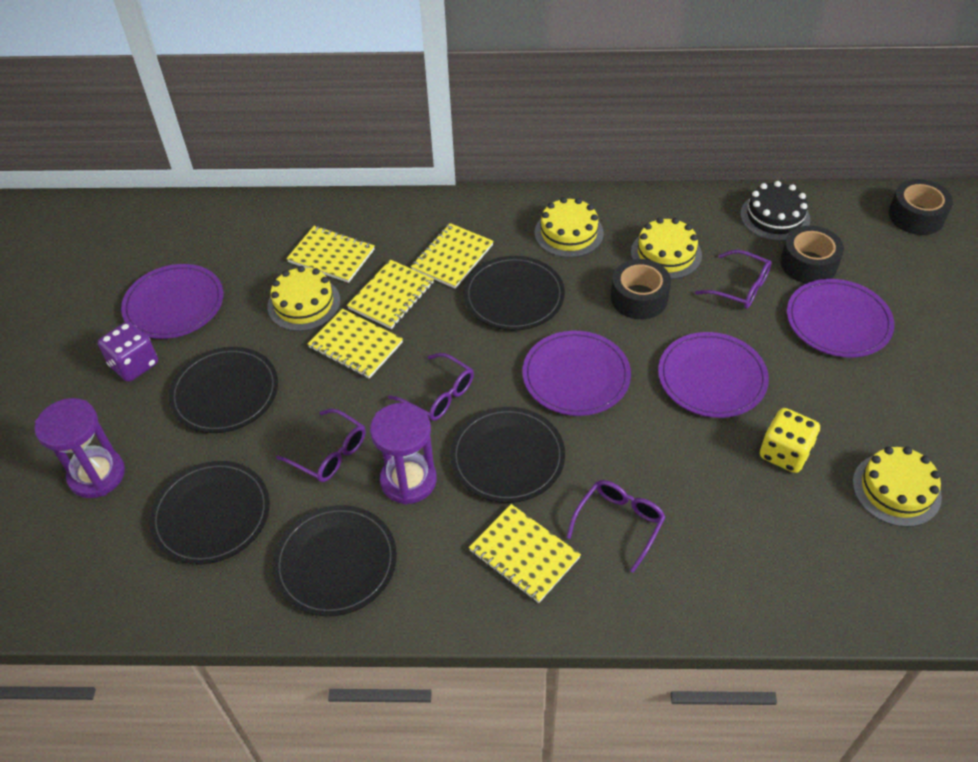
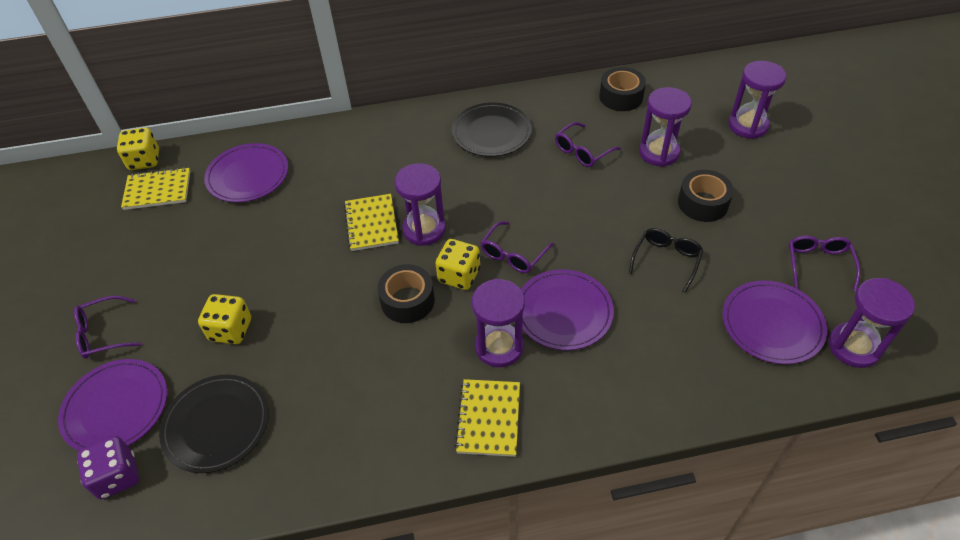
black cake: [740,181,810,241] = 1 -> none = 0
black glasses: none = 0 -> [629,228,704,293] = 1
black plate: [149,461,270,564] [169,347,278,433] [273,505,397,616] [450,407,565,503] [463,256,565,331] = 5 -> [159,374,269,473] [452,102,532,157] = 2
purple hourglass: [35,398,125,498] [370,403,437,505] = 2 -> [394,163,446,246] [472,279,525,367] [639,87,692,167] [729,61,787,139] [828,278,915,368] = 5
yellow cake: [268,266,340,331] [535,197,604,258] [631,217,702,279] [853,446,942,527] = 4 -> none = 0
yellow dice: [760,408,820,473] = 1 -> [117,128,159,170] [198,294,251,344] [435,239,480,290] = 3
yellow notebook: [286,226,375,283] [308,308,403,379] [347,260,434,329] [411,223,494,289] [469,504,581,603] = 5 -> [121,167,190,210] [344,194,399,251] [455,379,520,457] = 3

